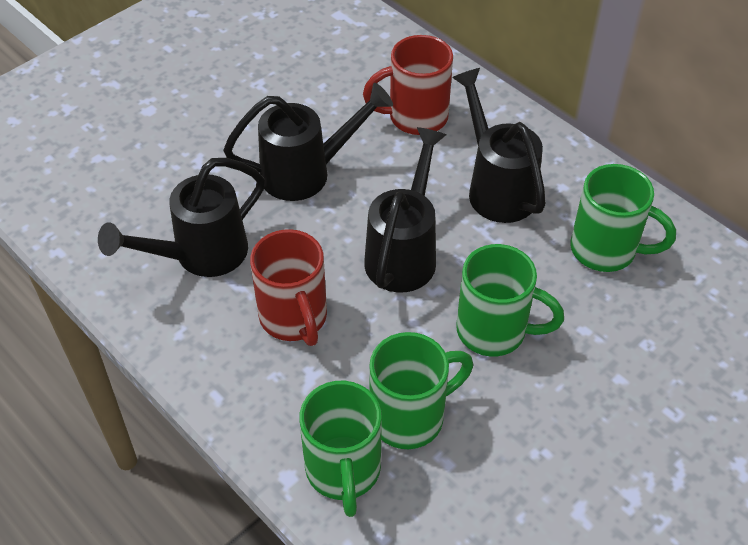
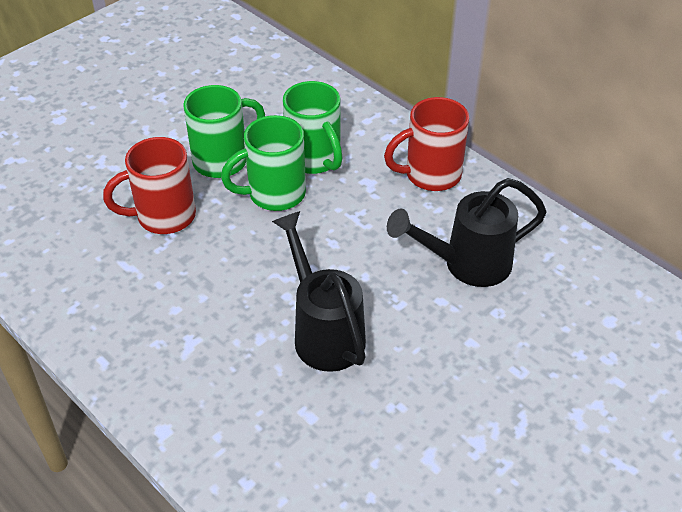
black watering can: [98,158,265,277] [223,83,393,201] [364,127,446,292] [452,68,546,223] = 4 -> [272,211,366,372] [387,178,547,287] = 2
green mug: [299,381,382,517] [369,332,473,449] [456,244,564,357] [570,164,676,272] = 4 -> [183,85,265,178] [221,115,306,211] [283,81,342,174] = 3

